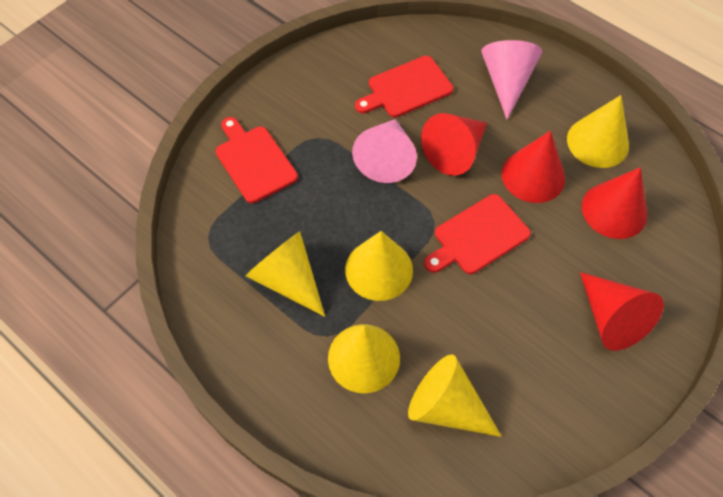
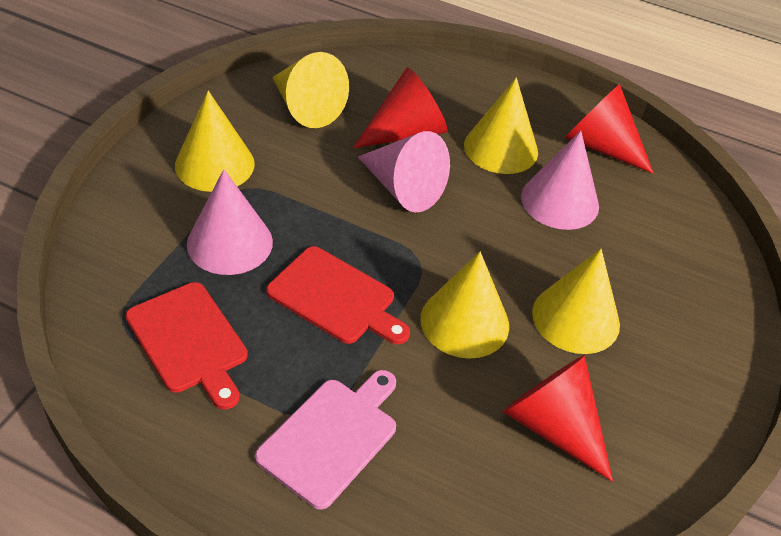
pink cone: [352,119,417,183] [481,40,542,120] = 2 -> [187,169,273,275] [358,131,450,212] [521,131,599,230] = 3
pink cutting board: none = 0 -> [255,370,396,510] = 1
red cone: [421,113,487,176] [502,131,565,203] [580,272,664,351] [582,167,647,239] = 4 -> [353,68,448,148] [503,355,613,482] [564,84,653,173] = 3
red cutting board: [216,117,298,203] [355,56,454,118] [424,194,531,274] = 3 -> [125,282,248,409] [266,246,410,344] = 2

